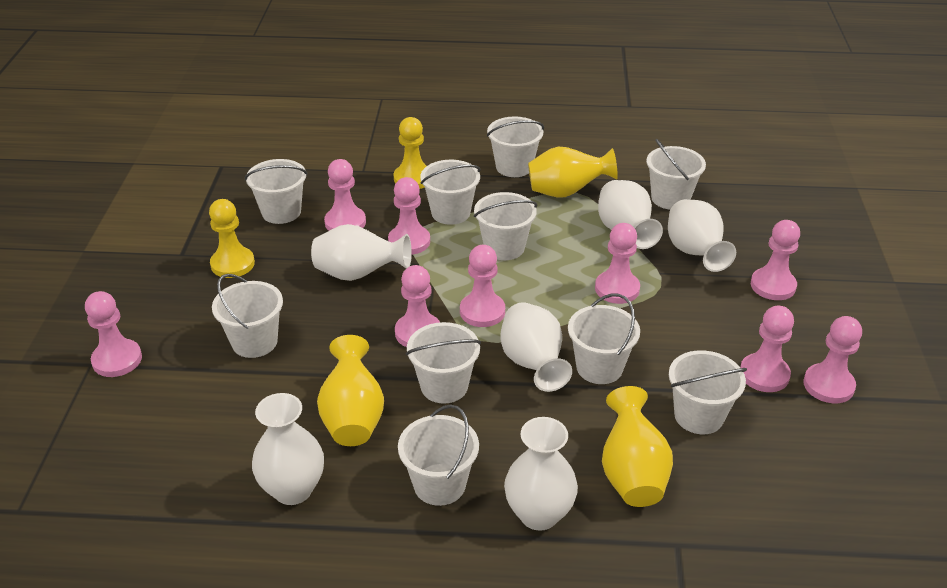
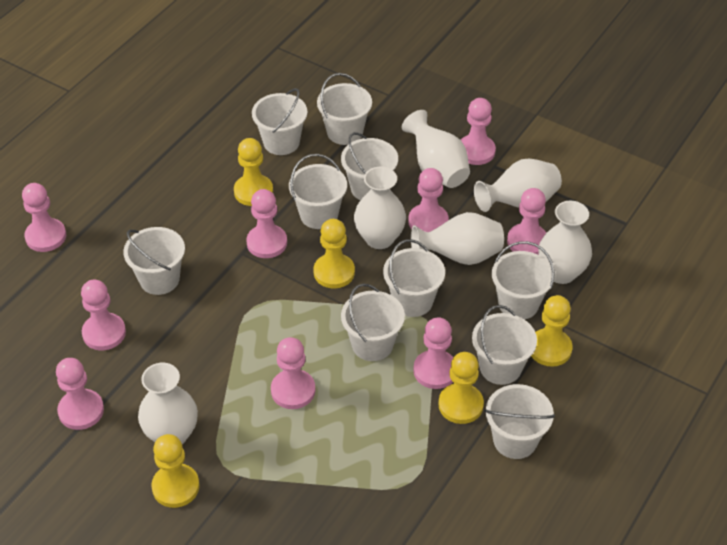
yellow pawn: [209,199,255,278] [393,117,426,189] = 2 -> [151,434,200,508] [234,138,273,206] [313,219,355,288] [438,352,484,424] [531,295,573,367] = 5
yellow vase: [317,335,384,446] [528,146,618,197] [602,386,673,507] = 3 -> none = 0

